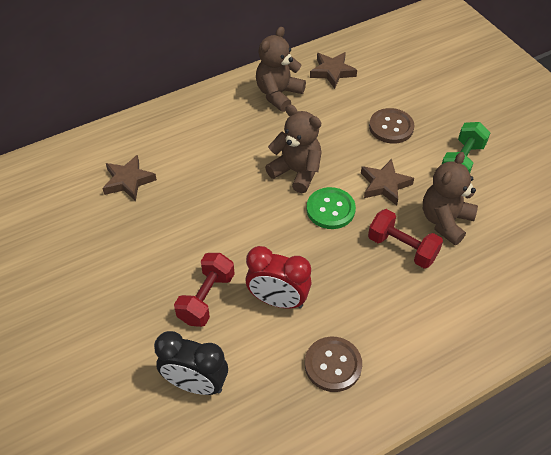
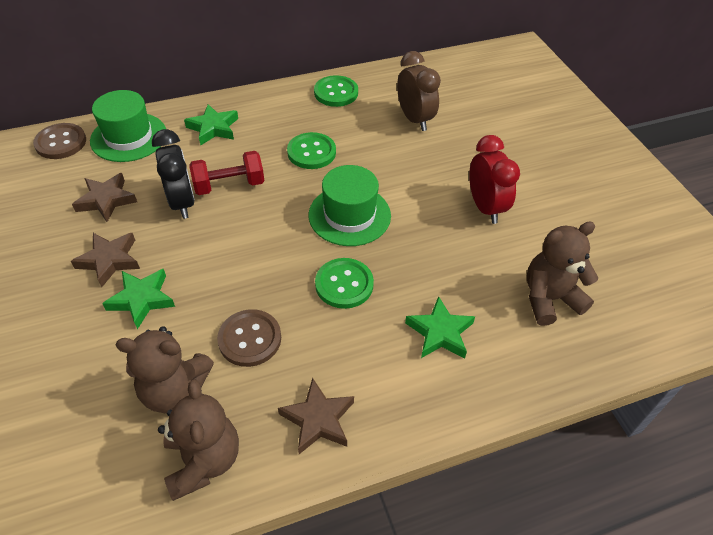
brown clock: none = 0 -> [397,51,441,131] = 1
green button: [306,187,356,229] = 1 -> [287,132,336,169] [314,75,358,107] [315,258,374,309] = 3
green dumbbell: [442,122,491,173] = 1 -> none = 0
green hat: none = 0 -> [90,90,166,162] [309,165,391,246] = 2
green star: none = 0 -> [102,269,175,329] [184,104,238,145] [405,296,475,358] = 3
red dumbbell: [174,253,234,327] [368,209,443,269] = 2 -> [189,151,264,195] = 1

